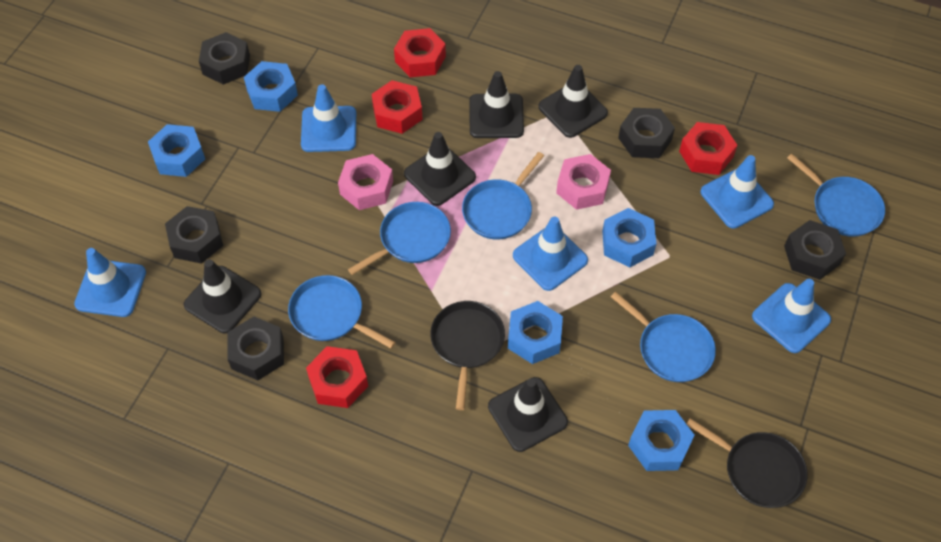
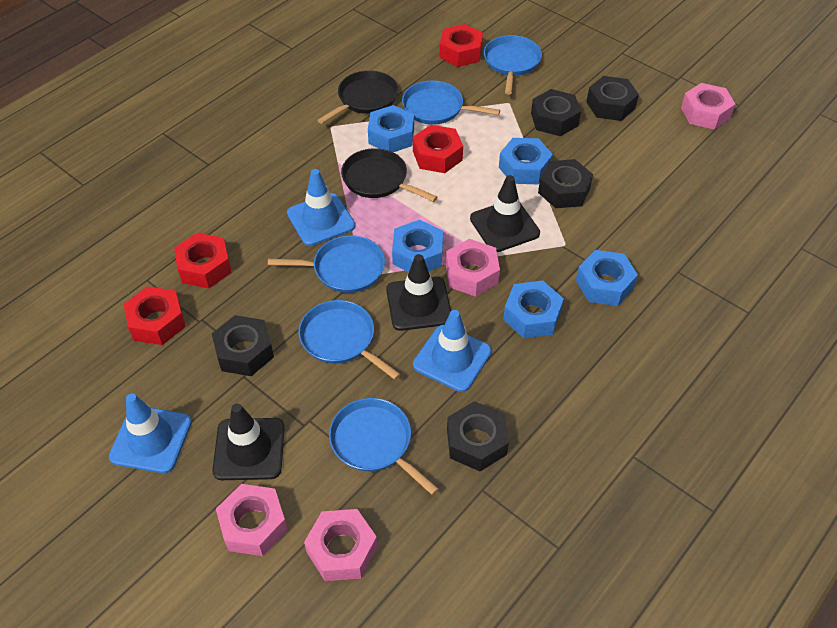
black traffic cone: [184,259,261,333] [404,132,476,206] [469,71,524,138] [488,377,568,452] [538,65,608,138] = 5 -> [212,403,285,480] [386,254,451,331] [470,175,540,252] = 3
blue traffic cone: [74,248,146,317] [301,84,356,152] [513,217,588,291] [700,155,774,228] [752,279,831,353] = 5 -> [109,393,192,473] [287,169,355,246] [413,310,492,392] = 3
pink nut: [338,154,393,210] [556,154,611,210] = 2 -> [216,484,288,556] [304,509,378,581] [446,239,500,297] [681,83,735,130] = 4

